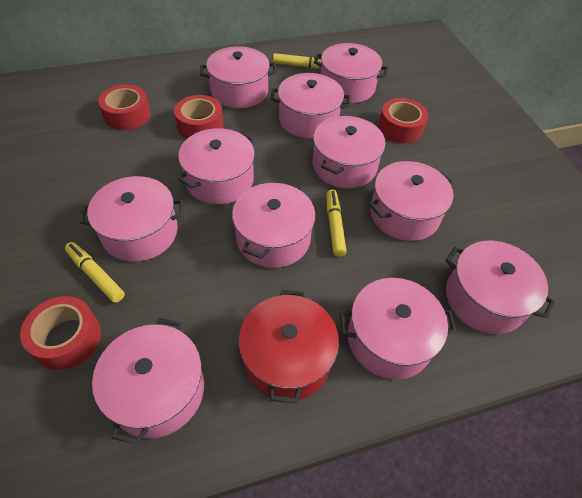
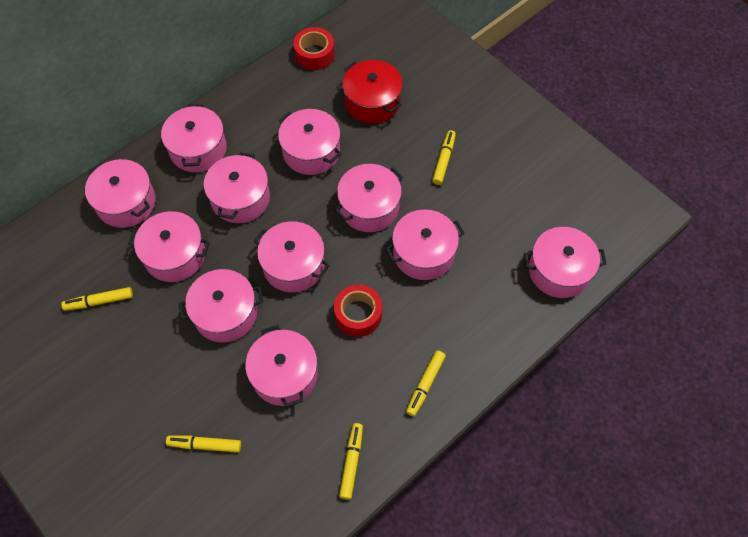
red tape: [20,296,101,370] [98,85,151,130] [174,95,223,139] [378,98,428,143] = 4 -> [293,27,335,70] [334,285,382,337] = 2
yellow marker: [65,242,125,303] [273,53,322,69] [326,190,347,257] = 3 -> [61,287,133,311] [166,435,241,453] [339,423,363,500] [406,350,446,416] [432,130,456,185] = 5

